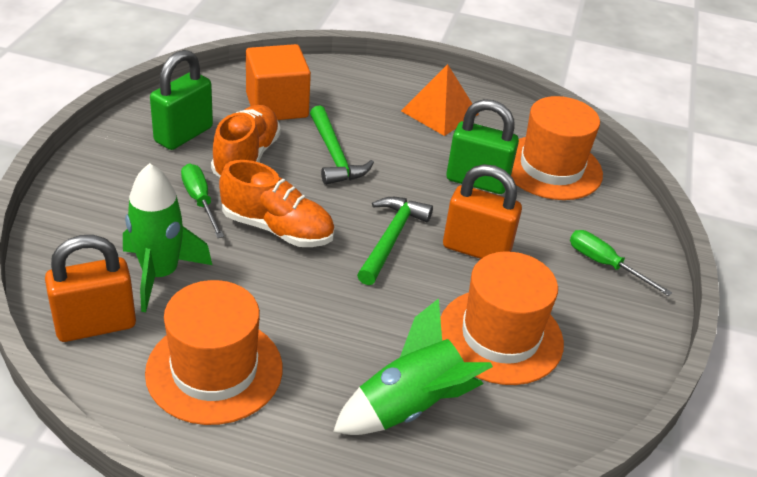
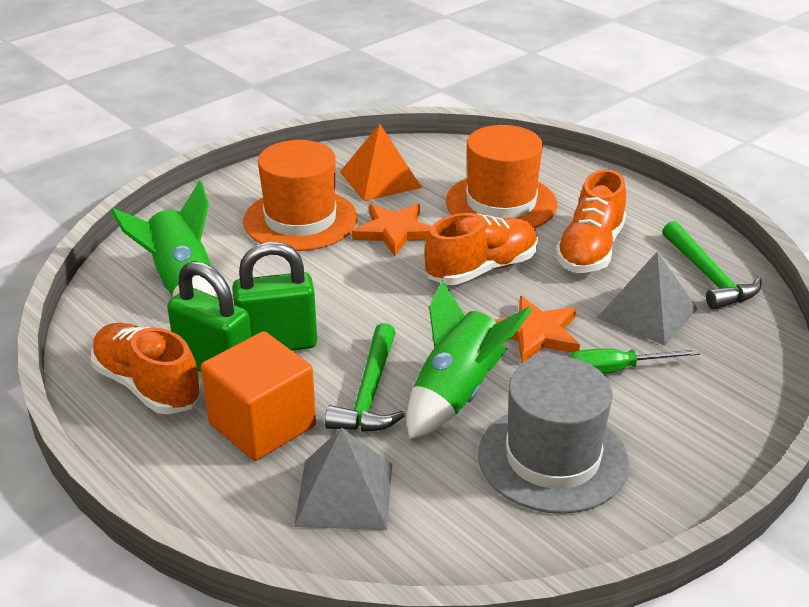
green screwdriver: [181,164,224,238] [570,230,672,296] = 2 -> [568,348,700,374] = 1
grey hat: none = 0 -> [478,356,629,514] = 1
grey pyramid: none = 0 -> [294,428,392,530] [597,252,698,346] = 2
orange hat: [145,280,283,425] [440,251,564,385] [511,96,603,200] = 3 -> [243,140,357,251] [446,125,557,228] = 2
orange padlock: [45,235,136,342] [443,164,522,259] = 2 -> none = 0
orange shoe: [211,105,281,177] [219,160,335,247] = 2 -> [91,323,202,414] [424,213,538,285] [555,169,626,273] = 3
orange star: none = 0 -> [352,204,432,256] [494,296,580,363] = 2

